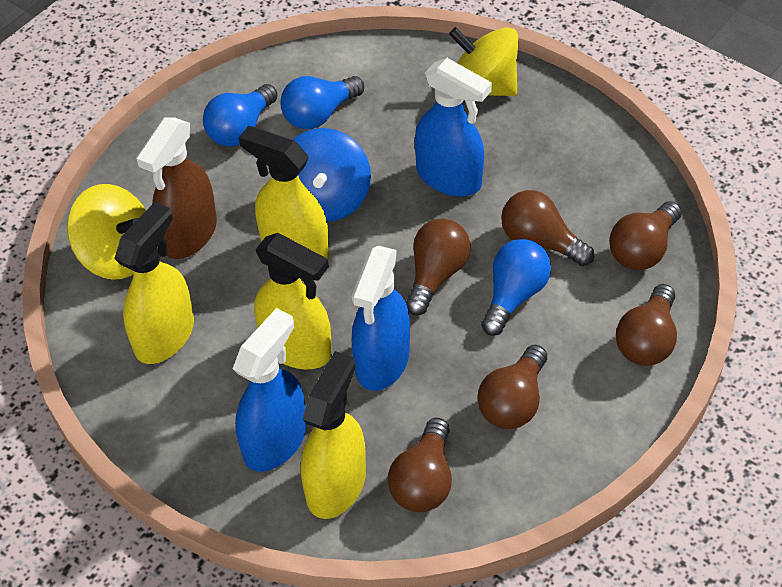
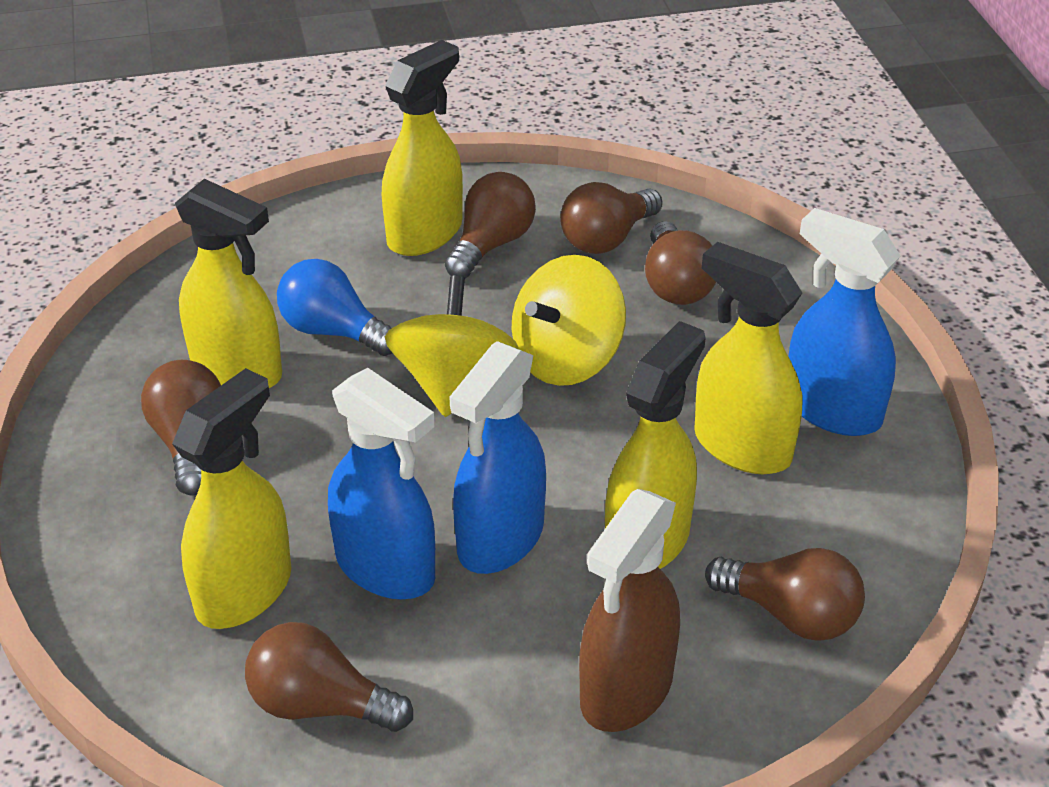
blue light bulb: [203,84,278,147] [280,76,364,129] [481,239,551,336] = 3 -> [277,259,392,356] = 1
blue spinning top: [293,128,371,222] = 1 -> none = 0
yellow spray bottle: [114,202,194,364] [239,126,329,259] [254,233,332,369] [301,351,366,519] = 4 -> [172,368,291,629] [175,179,282,388] [382,40,463,256] [605,321,706,569] [694,242,803,474] = 5

